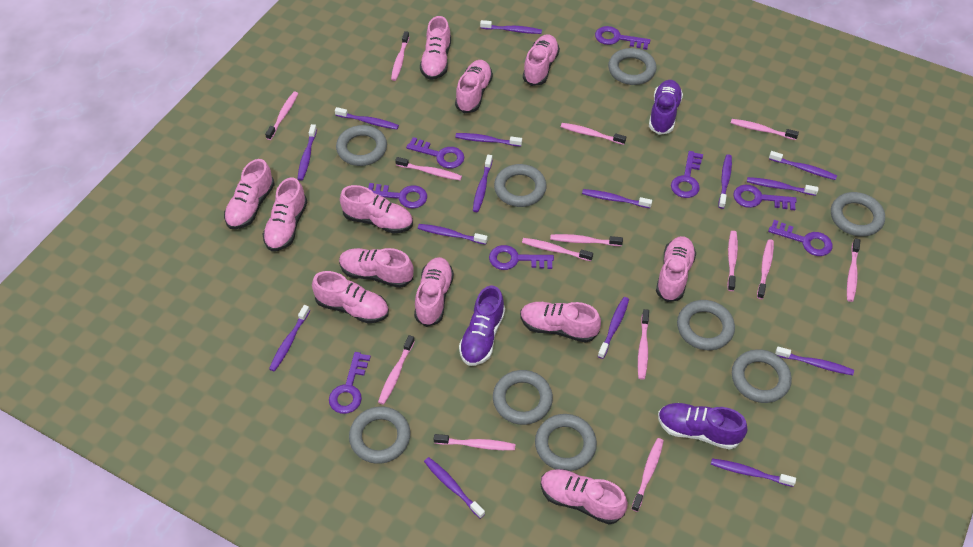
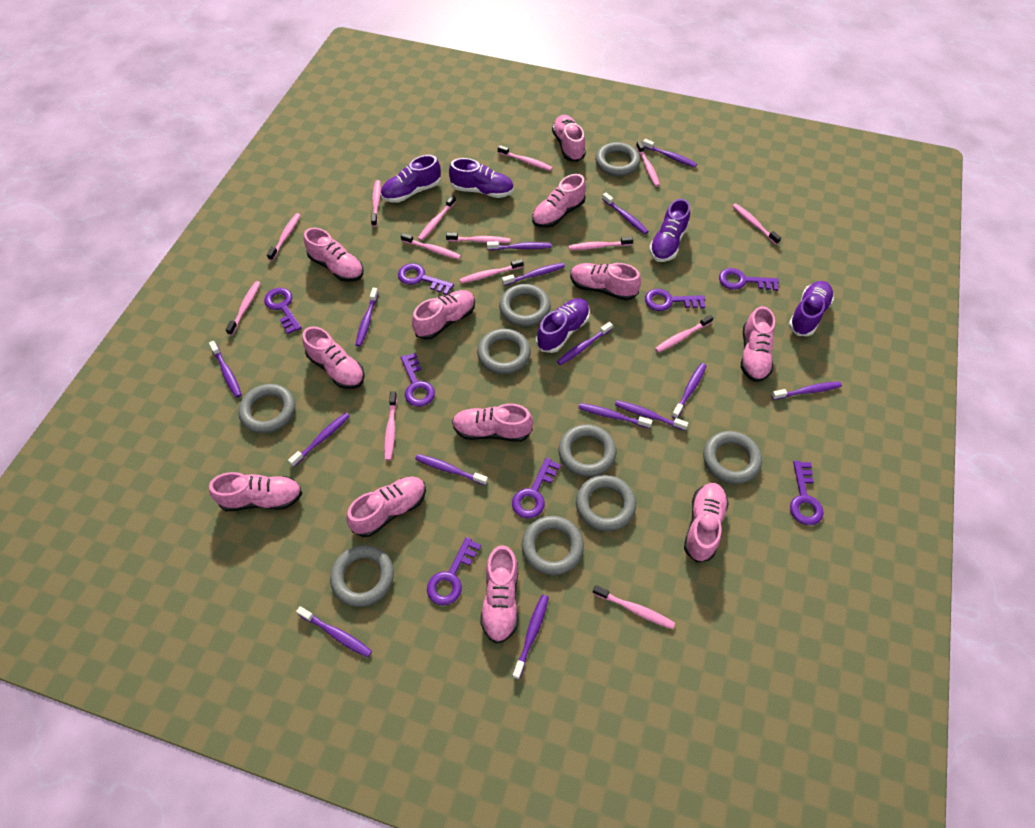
purple shoe: [459,286,505,366] [649,80,683,135] [658,403,747,450] = 3 -> [381,155,441,203] [449,158,514,198] [536,298,590,353] [649,199,690,262] [789,281,834,336] = 5

